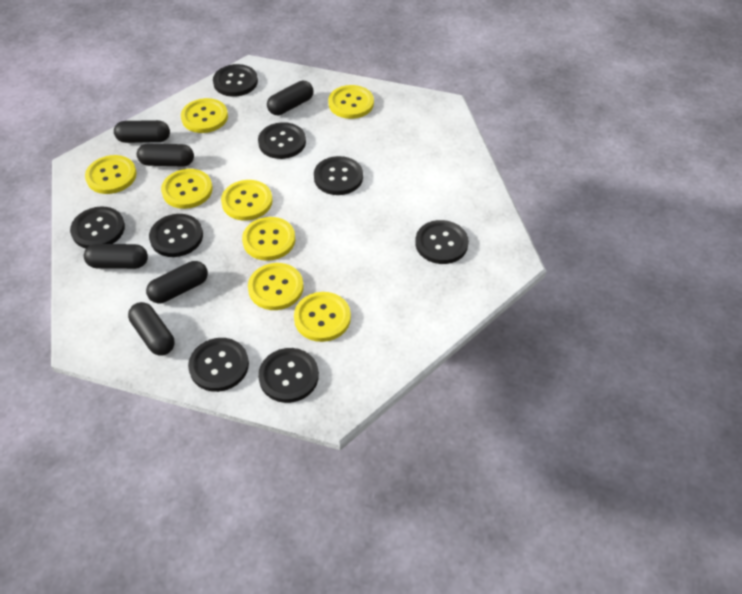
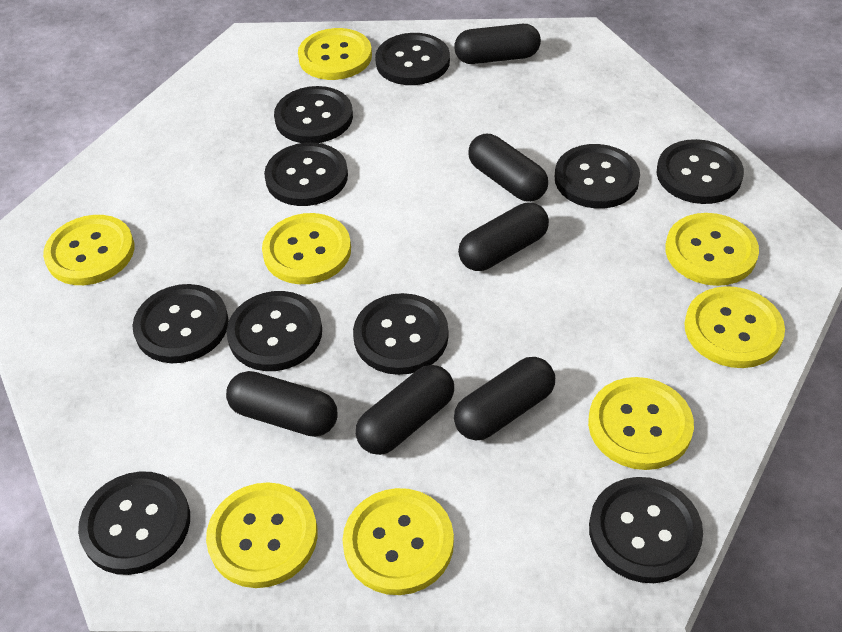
black button: [70,207,125,249] [149,214,203,257] [188,338,249,392] [213,64,258,97] [258,122,306,159] [258,348,319,403] [314,156,363,195] [415,220,469,264] = 8 -> [78,471,190,575] [132,284,229,363] [227,291,322,371] [264,143,348,206] [274,86,353,143] [353,293,449,375] [375,33,450,85] [555,144,640,209] [589,477,703,583] [657,139,744,204] = 10

